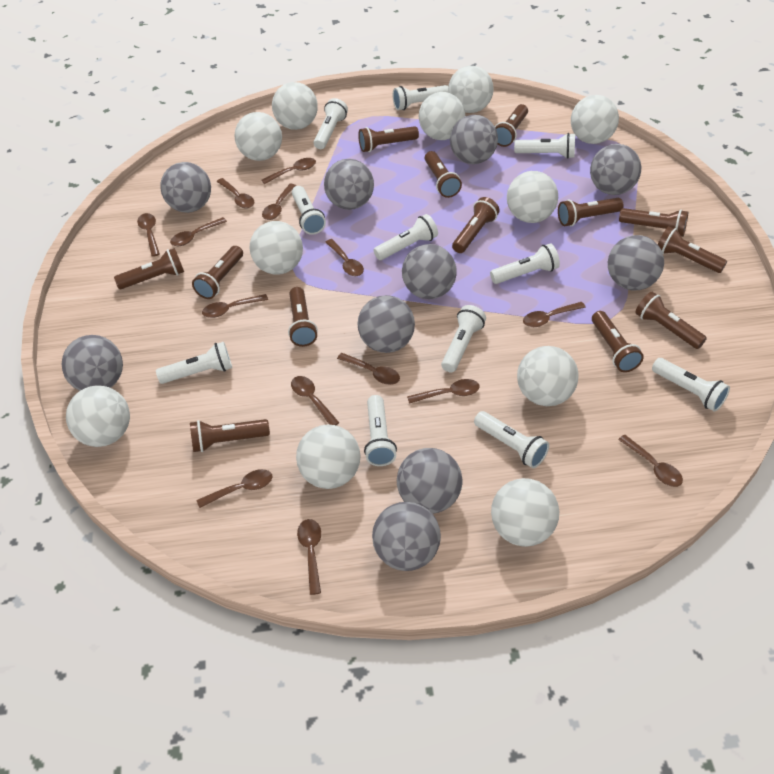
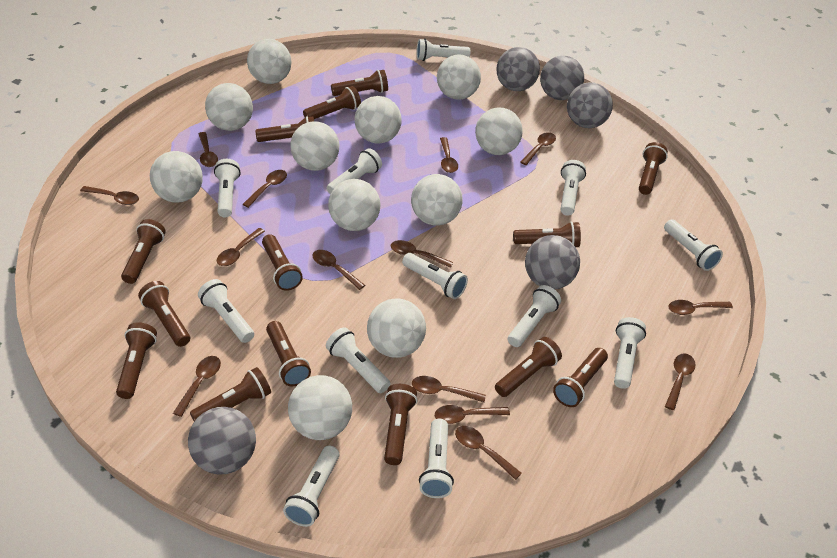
brown flashlight: [114,248,184,289] [190,419,270,452] [192,246,243,299] [288,287,318,347] [358,126,419,152] [425,151,462,198] [452,197,500,253] [495,104,528,147] [558,198,624,226] [592,311,644,372] [619,208,688,237] [635,292,707,349] [658,226,727,273] = 13 -> [116,322,157,399] [121,219,166,284] [138,281,190,347] [190,367,271,422] [255,116,314,142] [262,234,303,291] [266,321,311,386] [303,86,361,119] [331,70,388,96] [384,384,417,465] [495,337,562,397] [513,221,581,247] [553,348,608,407] [639,142,668,195] = 14
grey ball: [62,335,123,391] [160,162,211,213] [324,159,374,210] [358,295,415,353] [372,502,441,571] [397,448,463,514] [402,244,457,299] [450,115,498,164] [590,144,641,195] [608,235,664,290] = 10 -> [188,407,256,475] [496,47,540,91] [525,235,580,289] [540,56,584,100] [567,82,613,128] = 5
white flashlight: [156,342,232,384] [292,186,326,235] [314,98,348,149] [364,395,397,466] [374,214,438,260] [393,85,448,110] [441,305,486,372] [474,411,549,468] [490,243,560,284] [514,133,575,159] [652,358,730,412] = 11 -> [198,279,254,343] [214,159,241,217] [283,446,340,527] [326,327,391,393] [327,148,382,194] [402,253,468,299] [417,39,470,61] [419,419,454,498] [508,285,561,347] [561,160,586,216] [614,317,646,389] [664,219,723,271] = 12

